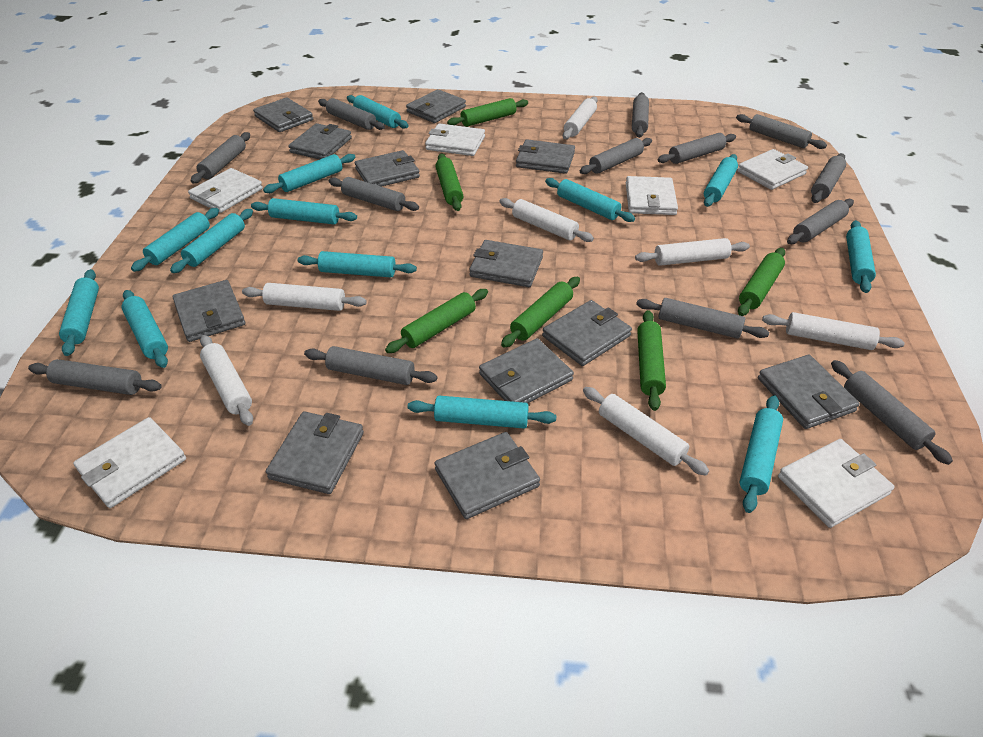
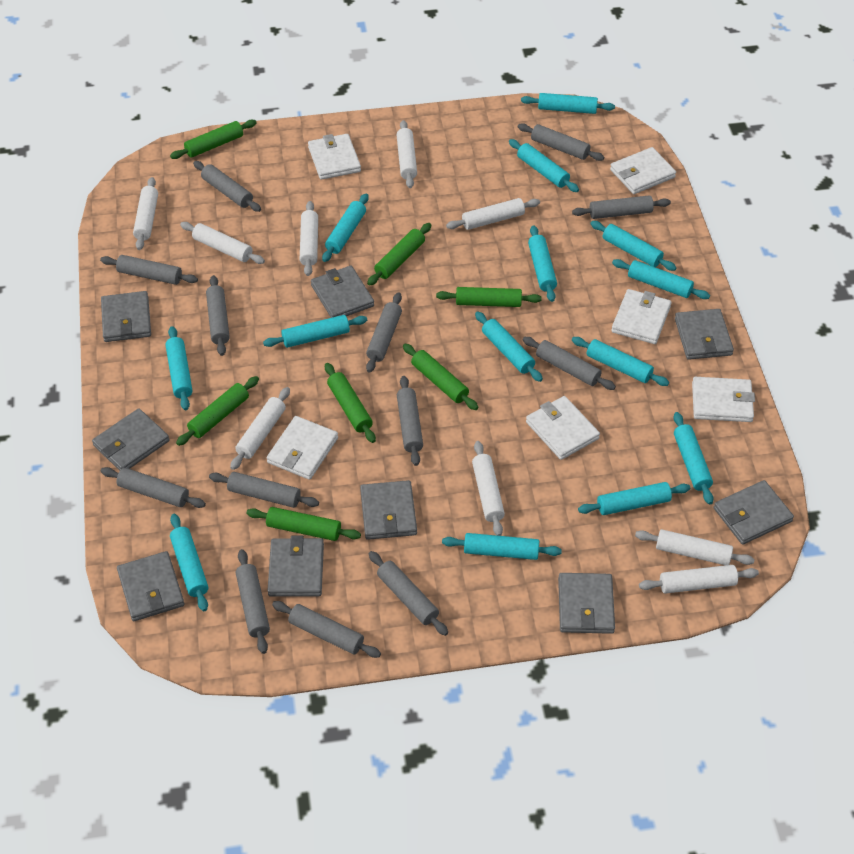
green rolling pin: [385,289,488,353] [436,154,463,211] [447,98,528,127] [501,277,580,347] [637,310,666,411] [738,248,785,316] = 6 -> [170,120,257,159] [176,376,259,446] [247,507,361,541] [325,363,376,443] [367,223,431,286] [403,344,478,410] [436,287,542,307] = 7
grey wallet: [173,280,245,342] [253,97,313,132] [266,411,364,494] [288,123,352,159] [355,150,420,187] [406,89,466,123] [435,432,540,519] [469,240,543,287] [479,338,574,403] [516,139,575,174] [542,300,632,366] [758,355,860,429] = 12 -> [92,408,170,471] [101,291,151,342] [117,551,184,621] [267,535,324,597] [311,266,374,318] [360,480,417,540] [558,573,615,634] [675,309,734,360] [714,480,794,545] = 9
turquoise rolling pin: [59,269,99,356] [121,290,168,368] [131,208,219,272] [170,209,253,273] [251,198,357,225] [263,154,355,193] [298,251,417,277] [347,95,409,129] [407,396,556,429] [545,178,635,222] [704,154,738,207] [739,395,783,513] [846,220,876,293] = 13 -> [165,326,193,410] [170,514,208,611] [263,315,367,348] [322,193,368,262] [442,533,562,560] [475,311,543,382] [509,139,579,192] [521,93,615,114] [528,225,557,302] [572,337,669,386] [578,482,690,515] [590,221,677,271] [612,259,710,299] [673,412,713,504] = 14
white rolling pin: [200,335,253,426] [242,283,367,311] [499,198,594,242] [563,96,598,139] [583,387,709,476] [635,238,750,266] [762,312,905,350] = 7 -> [133,177,158,250] [180,222,265,264] [230,387,290,470] [300,201,318,276] [397,120,417,188] [446,198,540,230] [472,441,505,536] [635,529,755,565] [639,565,759,594] = 9

